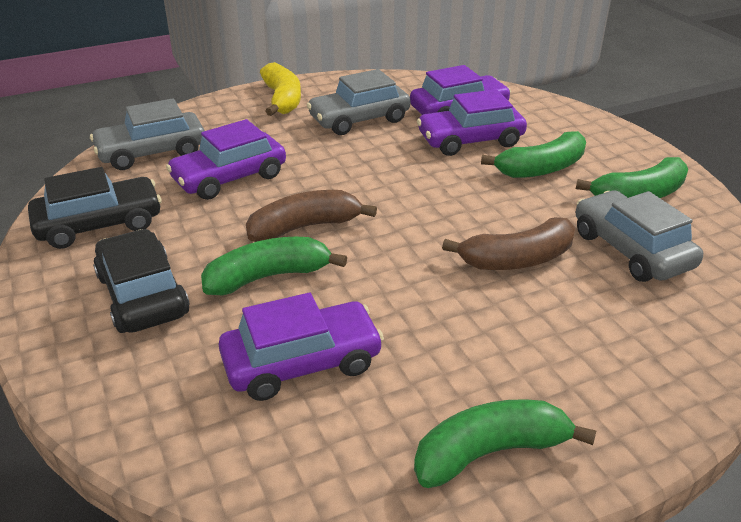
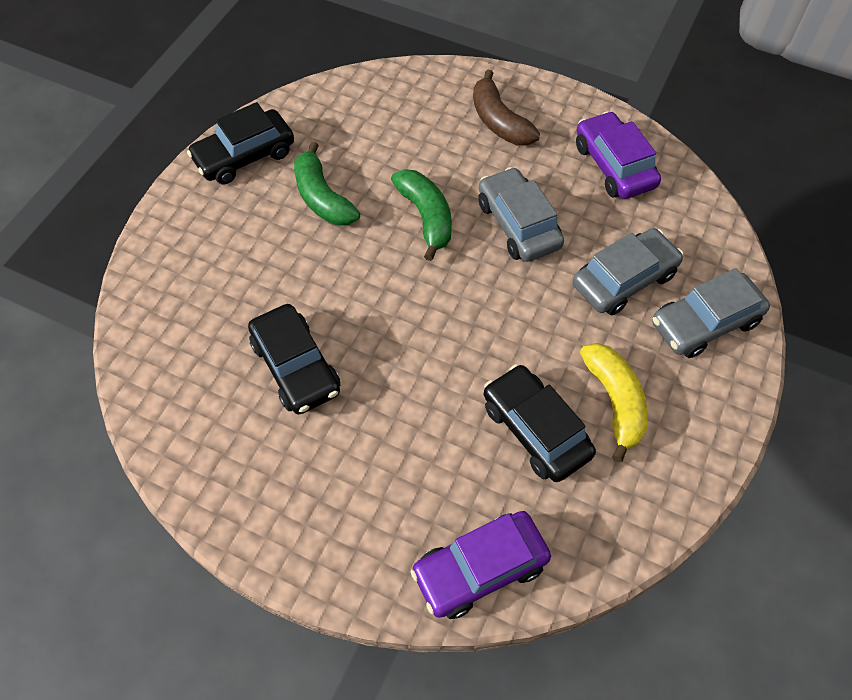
black car: [28,167,162,249] [93,229,190,333] = 2 -> [187,102,294,184] [248,304,340,414] [484,364,596,482] = 3
brown banana: [246,190,377,242] [442,217,575,270] = 2 -> [473,69,540,145] = 1
green banana: [201,237,347,296] [414,399,596,488] [481,131,586,178] [576,157,688,198] = 4 -> [294,142,360,226] [391,169,452,261] = 2
purple car: [166,119,286,200] [219,293,384,401] [410,65,511,115] [417,89,527,156] = 4 -> [411,511,551,619] [576,111,661,199] = 2

